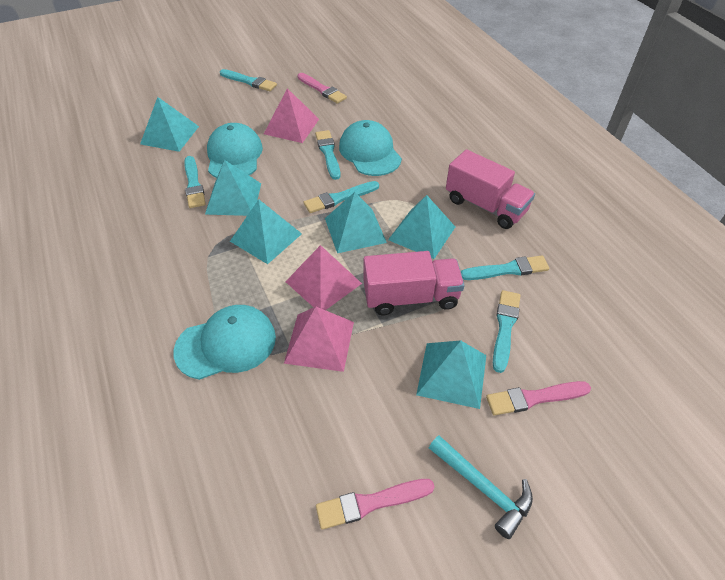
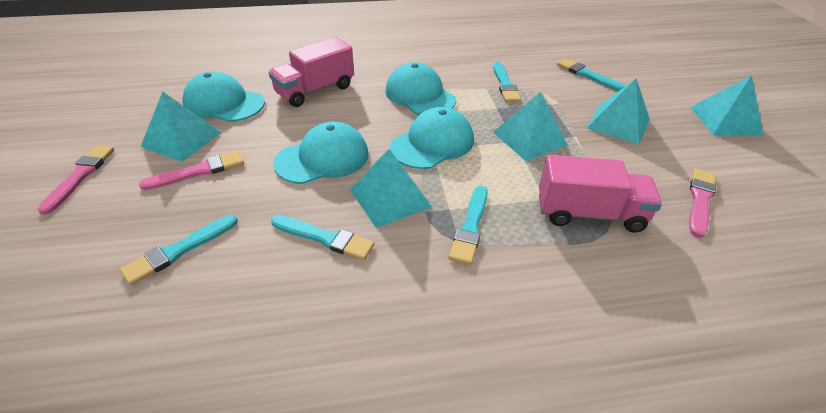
pink pyramid: [264,88,319,143] [284,307,354,372] [285,245,362,310] = 3 -> none = 0
turquoise brush: [184,156,206,208] [220,69,277,91] [304,181,379,213] [315,130,341,180] [461,256,549,280] [493,290,521,373] = 6 -> [120,215,238,285] [271,215,374,260] [449,186,488,265] [493,62,521,102] [557,58,625,91] = 5
turquoise cap: [173,305,276,380] [207,123,263,178] [339,120,402,176] = 3 -> [182,71,265,122] [273,122,369,184] [385,62,456,115] [390,107,474,169] = 4
turquoise hammer: [429,435,533,539] = 1 -> none = 0
turquoise pyramid: [140,97,199,152] [205,160,261,216] [230,199,302,264] [325,192,387,253] [388,195,455,259] [416,340,486,409] = 6 -> [141,92,222,162] [350,149,432,228] [493,92,568,161] [587,79,650,145] [690,75,763,135] = 5

